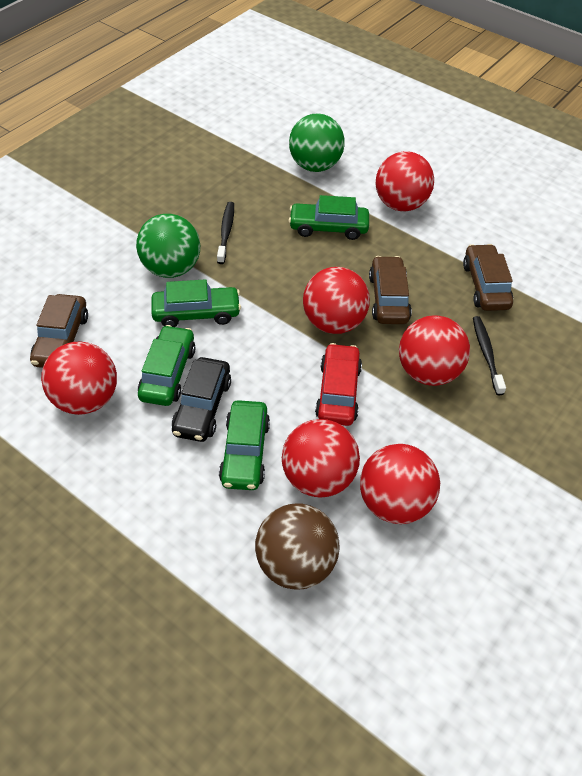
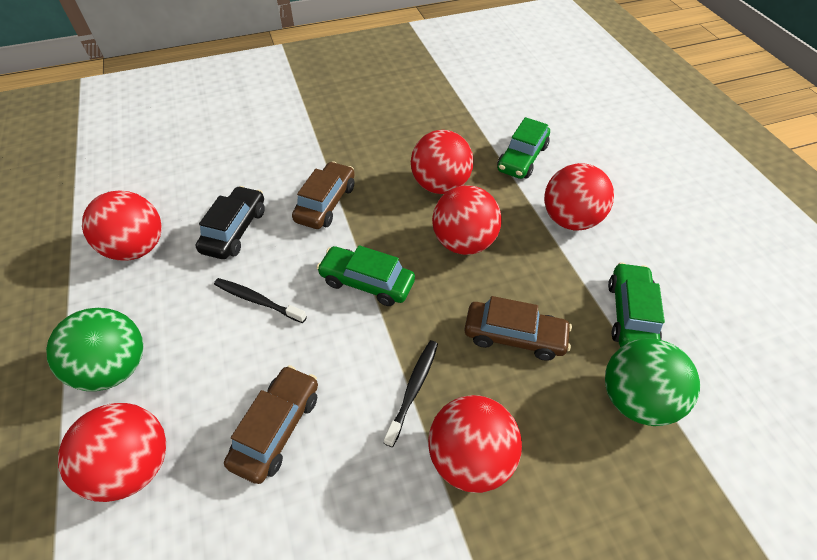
brown ball: [255,504,339,590] = 1 -> none = 0
green car: [138,325,196,406] [151,279,241,327] [219,400,270,490] [289,195,369,240] = 4 -> [317,245,415,306] [497,117,550,179] [608,262,665,347] = 3
red car: [315,343,362,426] = 1 -> none = 0

